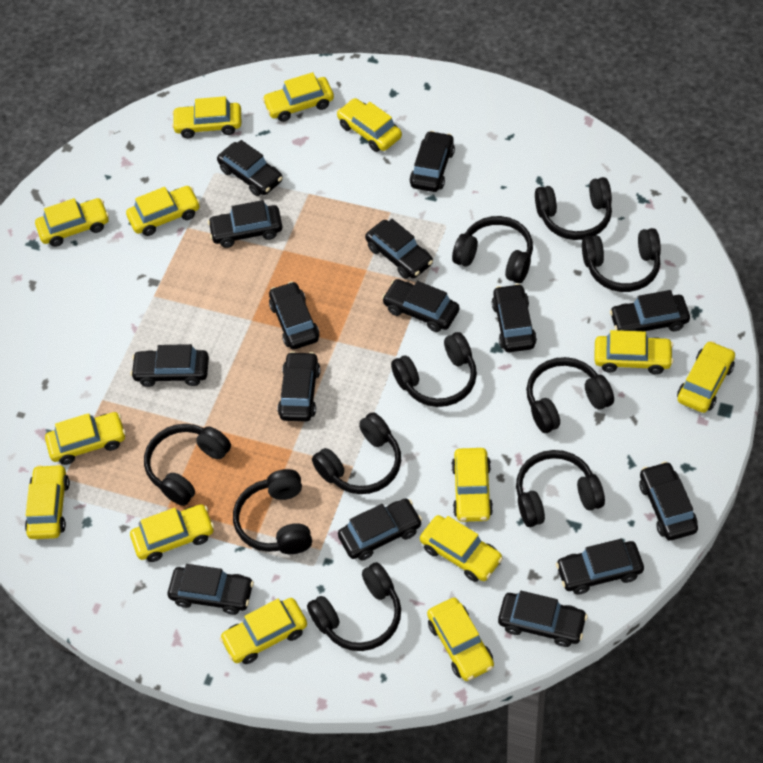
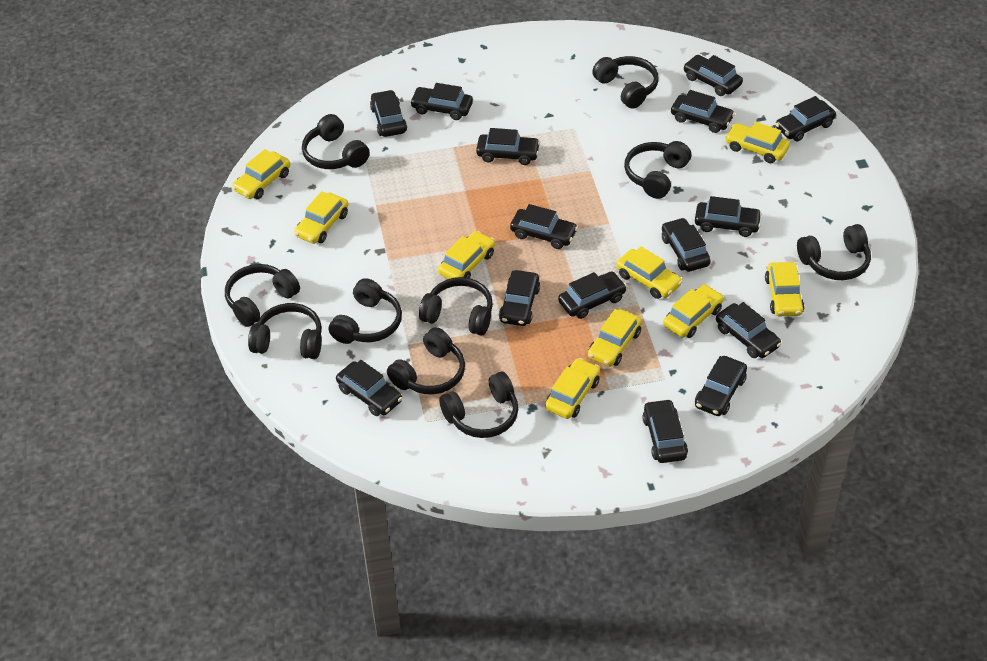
yellow car: [25,464,70,539] [35,198,109,247] [45,412,126,465] [126,186,200,236] [130,504,214,562] [172,96,241,138] [220,598,307,664] [262,72,334,122] [337,98,402,152] [420,515,503,582] [427,598,494,681] [452,448,493,522] [594,330,674,374] [677,341,735,413] = 14 -> [232,149,290,199] [294,191,349,244] [438,231,495,279] [545,358,600,419] [588,309,642,367] [616,246,682,299] [663,284,724,338] [725,122,790,163] [765,262,804,316] = 9

